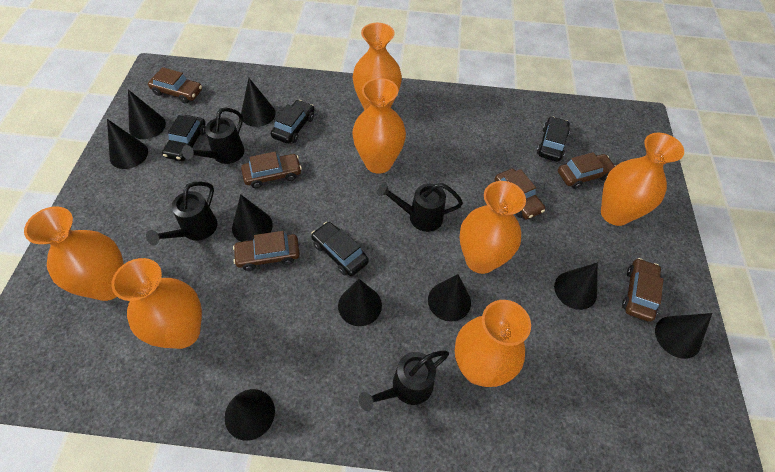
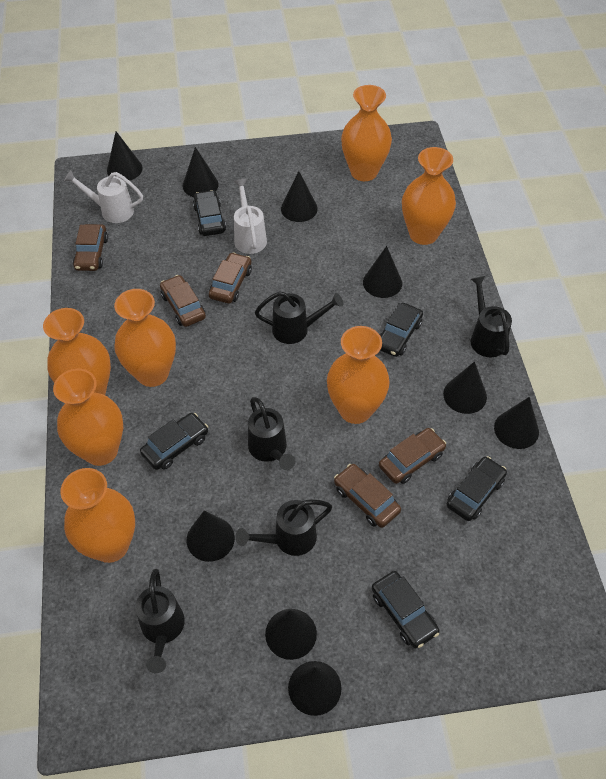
black car: [162,115,206,161] [271,100,314,144] [311,222,369,276] [537,116,570,162] = 4 -> [140,413,208,470] [193,190,226,236] [372,571,439,648] [379,303,423,357] [447,456,507,521] = 5
black watering can: [146,181,217,245] [182,107,245,164] [359,350,449,411] [377,183,463,232] = 4 -> [135,569,185,673] [236,499,332,556] [248,397,295,470] [255,291,343,344] [471,276,512,357] = 5
brown car: [148,67,202,104] [233,231,300,271] [241,152,302,188] [495,169,545,220] [558,152,616,189] [622,258,663,322] = 6 -> [73,224,108,271] [160,275,206,327] [209,252,252,304] [334,464,401,528] [379,428,446,484] = 5
white watering can: none = 0 -> [64,170,143,223] [234,179,267,254] = 2

